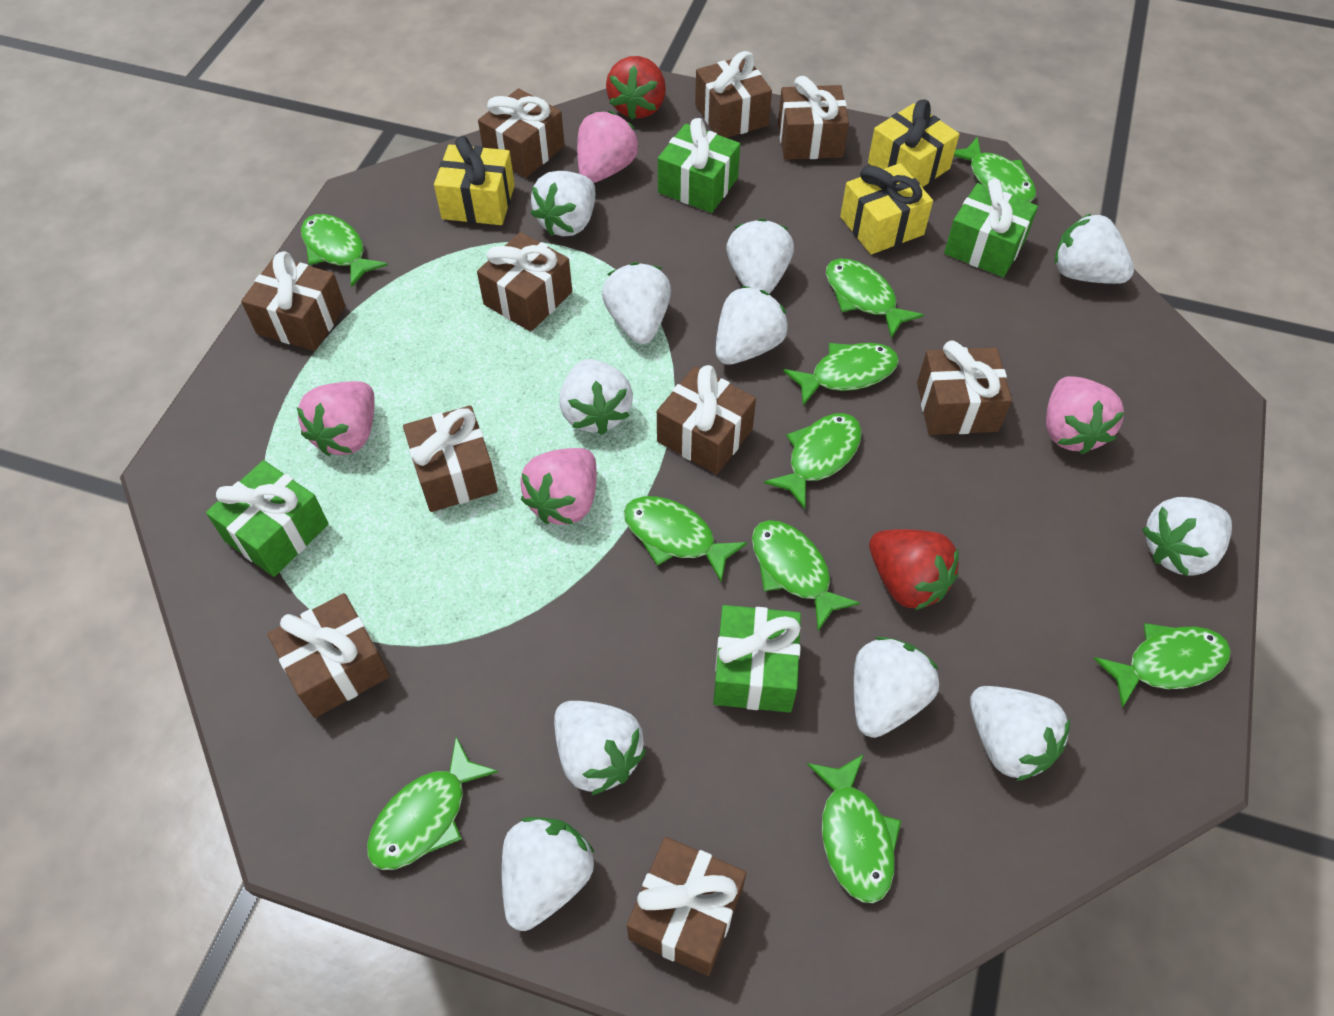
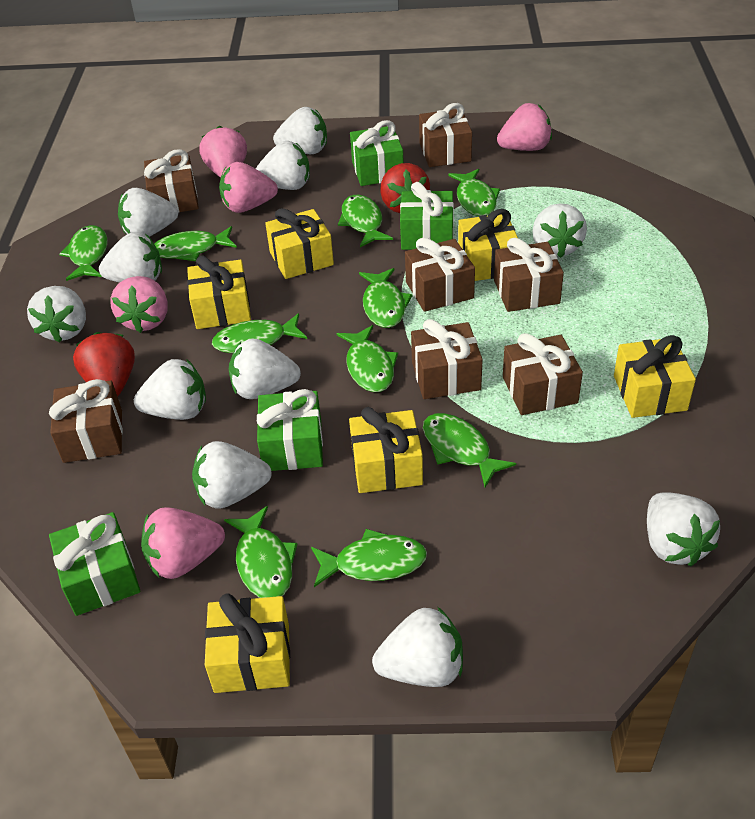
brown gift: [241,251,346,351] [267,593,390,718] [403,405,498,512] [477,232,572,332] [478,88,565,178] [627,837,746,976] [657,365,756,474] [695,51,772,138] [778,76,849,160] [917,341,1012,435] = 10 -> [49,379,123,463] [144,149,199,213] [405,238,475,312] [411,319,483,399] [419,103,472,167] [494,238,564,312] [503,333,583,415] = 7
pink strawberry: [297,381,375,456] [520,448,597,525] [577,111,638,183] [1046,376,1124,455] = 4 -> [110,276,168,333] [141,507,225,579] [199,126,247,178] [219,162,278,213] [497,103,552,151] = 5
yellow gift: [434,136,515,225] [840,163,933,254] [868,99,959,187] = 3 -> [187,255,251,329] [205,593,290,693] [265,208,334,279] [349,407,423,493] [458,209,518,281] [614,335,696,418] = 6

